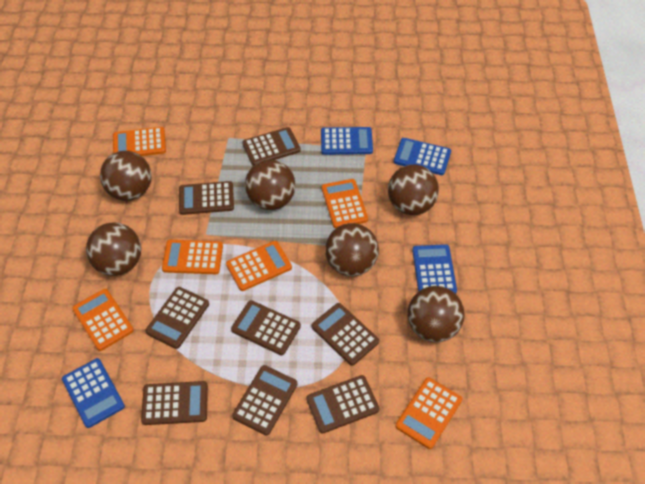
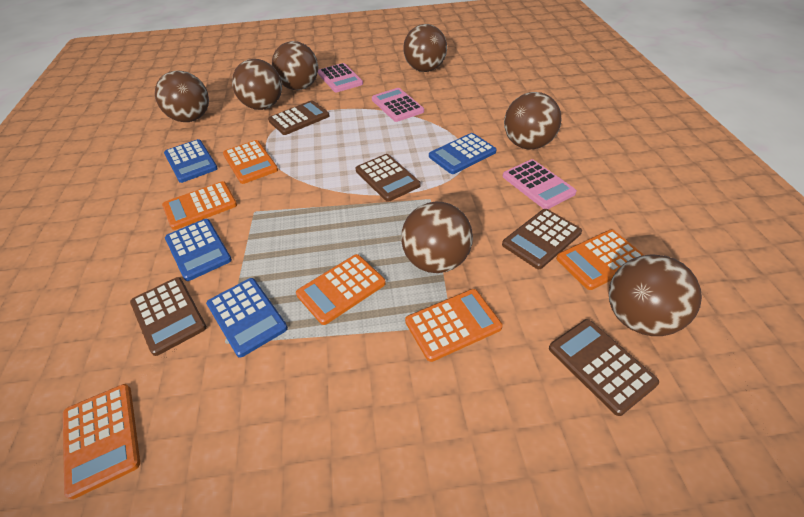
brown ball: [86,222,141,276] [100,151,152,201] [245,160,296,210] [325,223,379,277] [388,165,439,215] [407,286,465,343] = 6 -> [155,71,209,122] [232,59,282,110] [272,41,318,90] [401,202,473,273] [403,24,447,72] [504,92,561,150] [609,254,702,336] = 7
brown calculator: [141,381,208,425] [145,287,209,349] [179,181,234,215] [231,300,301,355] [232,365,298,436] [242,127,301,166] [306,375,379,434] [311,303,379,366] = 8 -> [130,277,207,356] [268,100,330,135] [356,154,421,202] [502,209,582,269] [549,319,659,416] = 5
pink calculator: none = 0 -> [318,63,363,92] [372,88,424,122] [503,159,577,209] = 3

